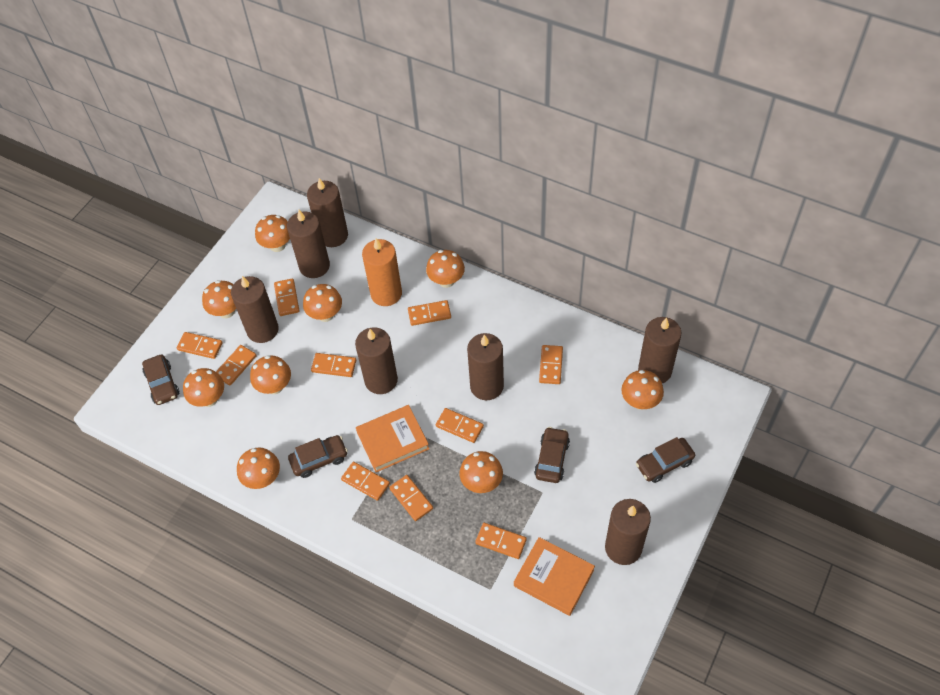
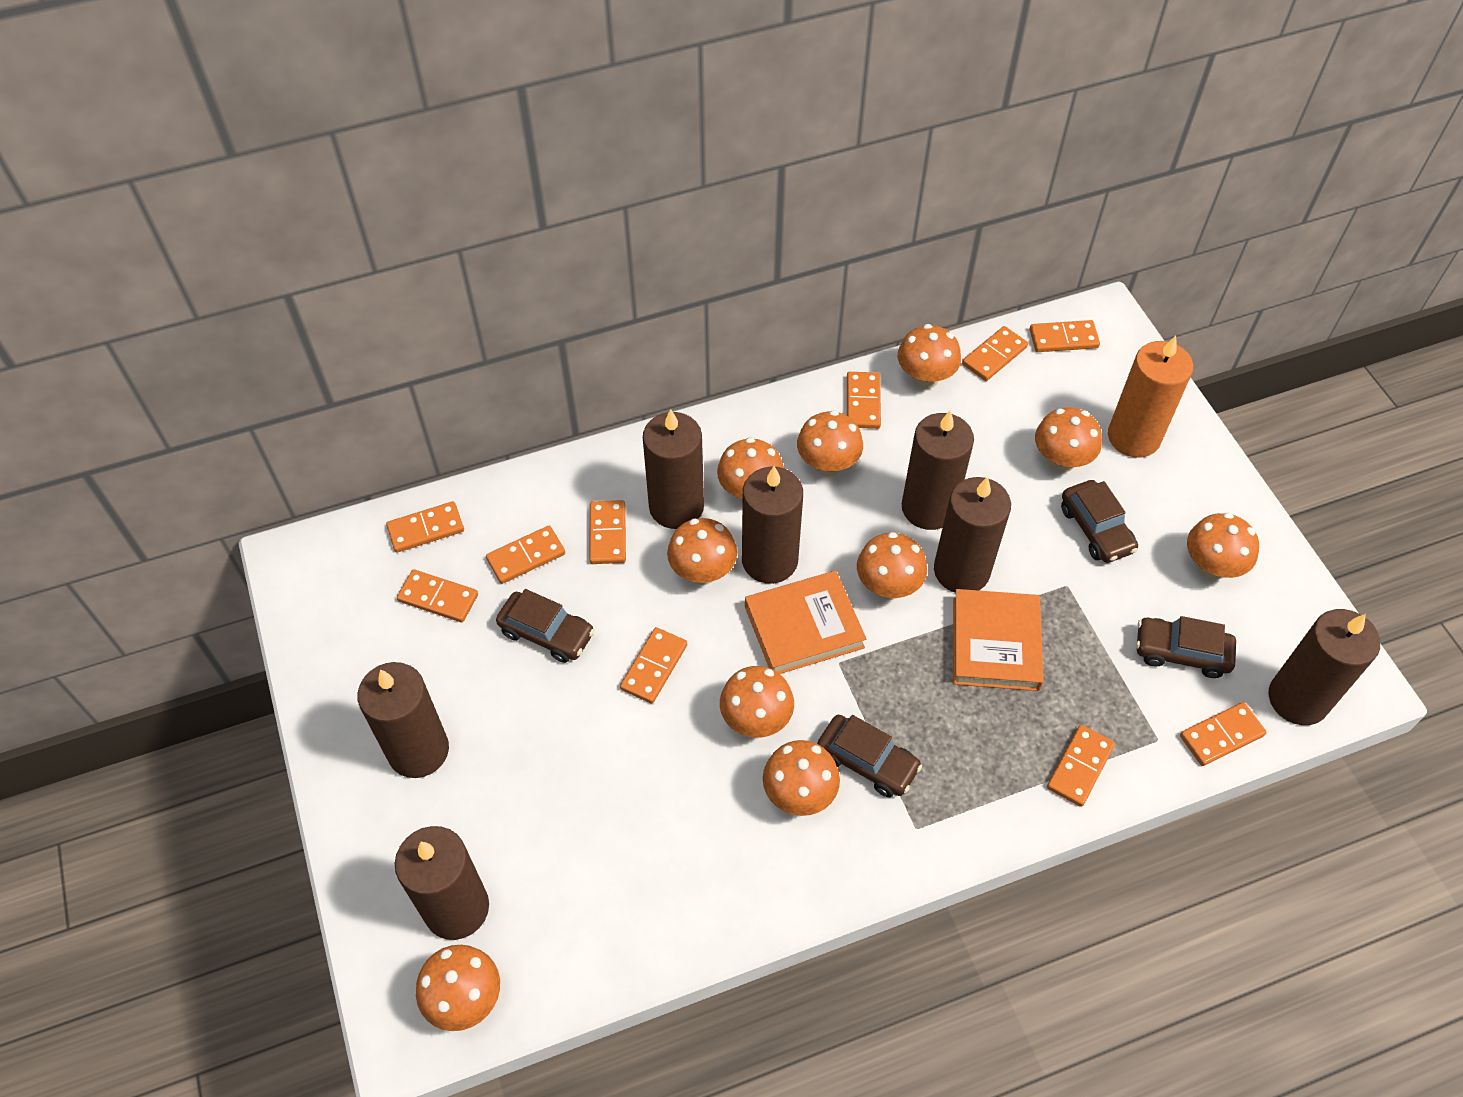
orange mushroom: [183,368,224,407] [202,280,236,318] [237,447,280,489] [250,355,291,394] [255,215,290,252] [303,284,342,322] [426,250,465,288] [459,451,503,493] [621,370,664,410] = 9 -> [416,945,500,1031] [667,518,737,585] [717,437,784,502] [720,666,794,738] [763,740,840,816] [797,410,863,477] [857,532,927,600] [898,324,961,389] [1035,407,1102,473] [1187,513,1259,580] = 10

